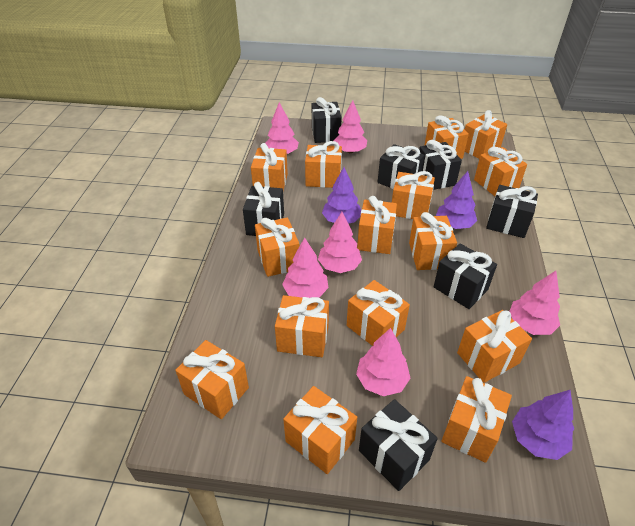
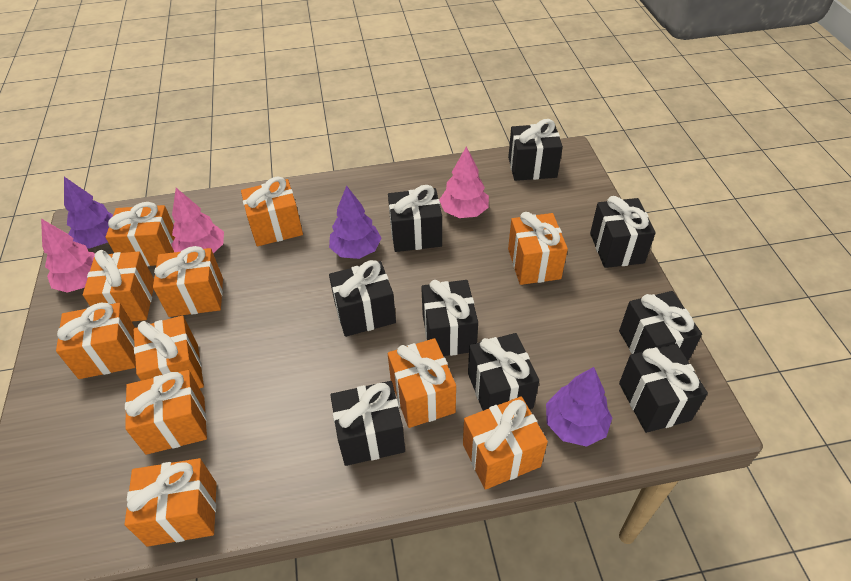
black gift: [243,182,284,236] [312,97,342,143] [359,399,438,491] [378,144,425,189] [419,140,462,190] [434,243,497,309] [486,185,538,238] = 7 -> [329,260,396,337] [330,381,405,466] [388,185,442,252] [421,280,478,356] [468,333,539,411] [508,119,563,181] [590,196,656,268] [619,291,702,361] [619,344,708,433] = 9
orange gift: [175,340,249,419] [251,143,288,190] [255,217,299,277] [275,295,329,357] [283,386,357,474] [305,141,342,188] [347,280,410,346] [357,196,397,254] [392,171,435,219] [409,212,457,270] [424,115,469,159] [441,376,512,463] [457,310,532,383] [465,110,507,159] [474,147,527,196] = 15 -> [56,303,136,379] [83,250,154,321] [106,202,175,266] [125,370,207,455] [125,458,217,547] [134,315,204,389] [153,246,223,317] [241,176,303,246] [388,338,456,428] [463,396,548,490] [508,212,568,285] = 11
pink tree: [265,102,299,154] [282,238,329,298] [318,212,362,273] [334,100,367,153] [356,328,411,396] [509,271,560,335] = 6 -> [41,219,95,293] [171,188,224,253] [439,147,489,218] = 3

